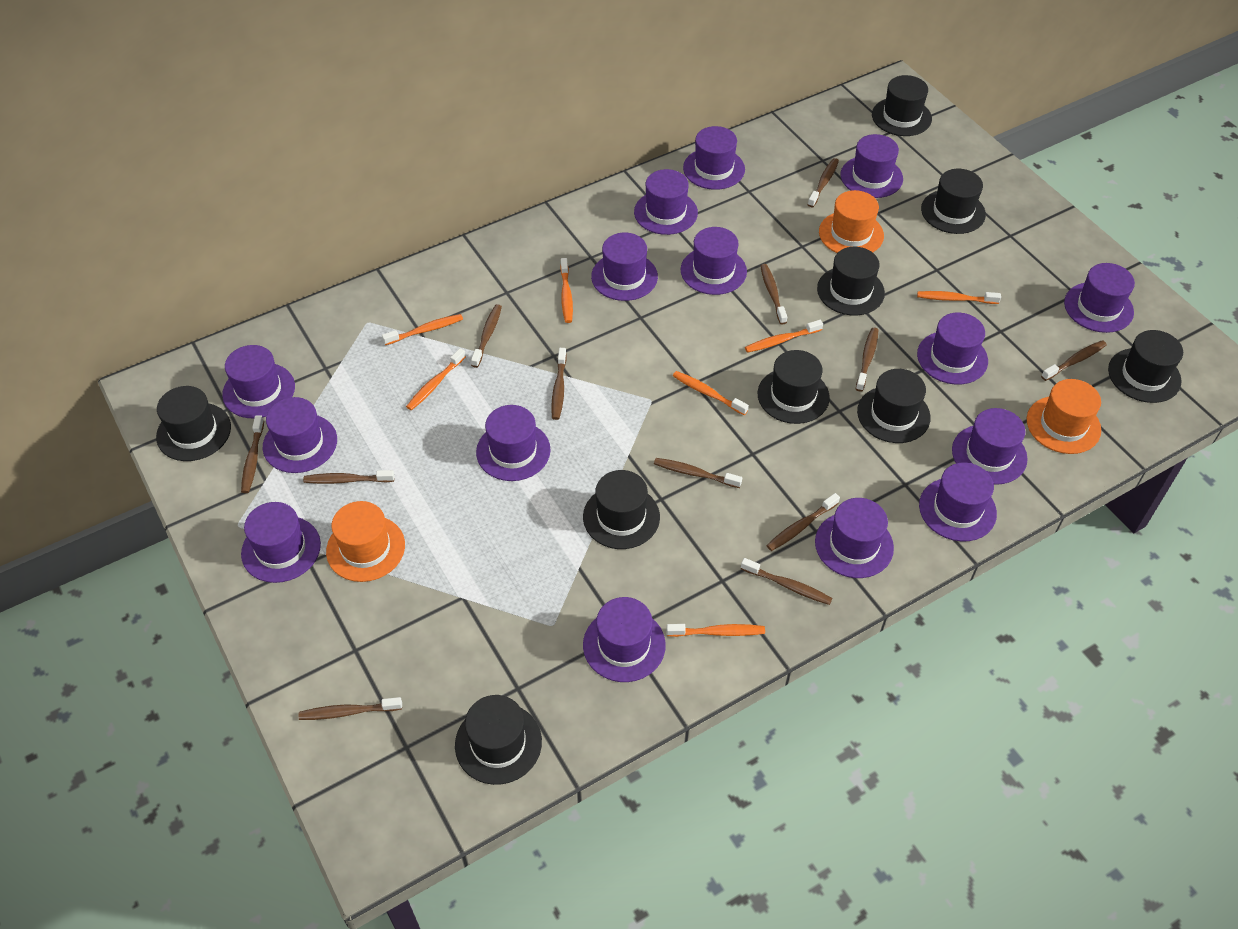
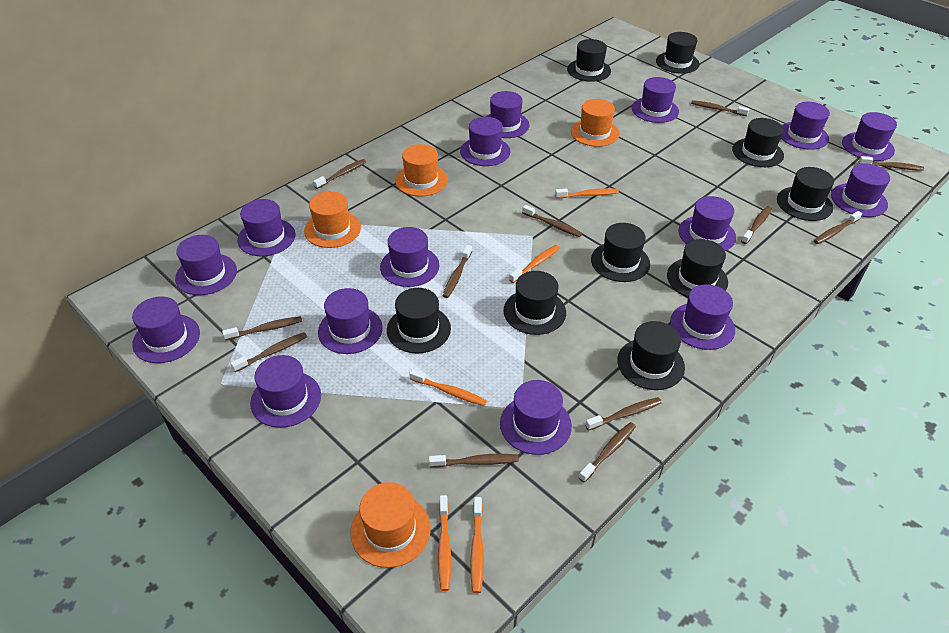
orange hat: [326,501,405,582] [819,190,884,253] [1027,379,1101,454] = 3 -> [304,191,361,248] [350,482,431,568] [395,144,448,196] [571,99,620,147] = 4
orange toothbrush: [382,314,463,345] [406,348,466,410] [560,258,573,323] [666,624,765,637] [673,371,749,415] [745,320,823,353] [917,291,1001,304] = 7 -> [409,369,487,406] [438,495,451,591] [470,497,484,593] [509,245,560,283] [555,188,619,198] = 5

